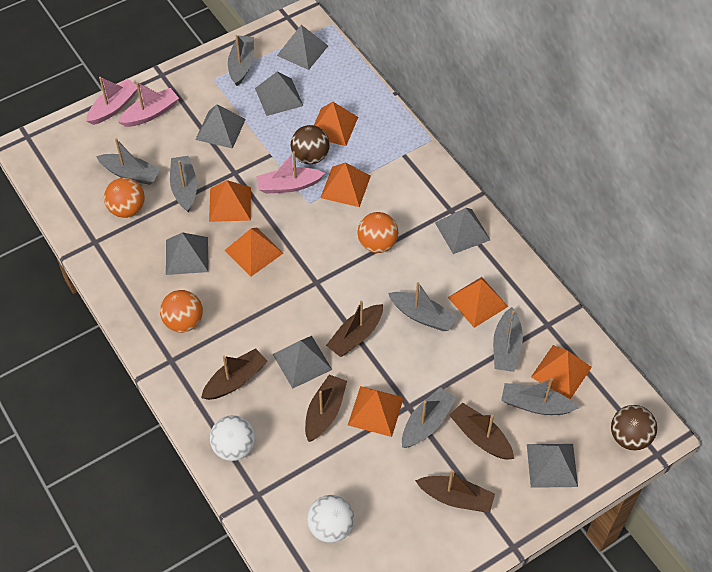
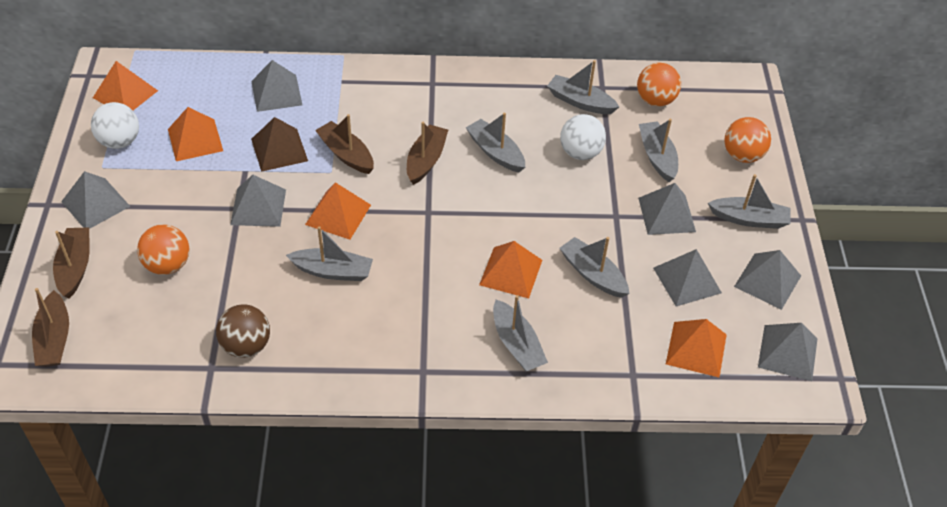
brown ball: [291,125,330,164] [611,405,657,450] = 2 -> [216,304,270,358] = 1
brown boat: [201,348,268,400] [305,375,347,442] [326,301,383,357] [415,470,495,512] [449,402,514,460] = 5 -> [32,288,69,367] [53,227,90,298] [315,114,374,174] [407,122,448,185] = 4
brown pyramid: none = 0 -> [251,117,308,172] = 1
orange pyramid: [209,180,251,222] [224,228,283,276] [314,102,358,146] [320,162,371,207] [348,386,404,437] [448,277,508,328] [531,345,592,399] = 7 -> [93,61,158,110] [168,107,223,161] [305,182,371,240] [479,241,542,299] [666,319,727,378] = 5
pink boat: [86,77,138,125] [118,82,179,127] [256,151,325,194] = 3 -> none = 0

